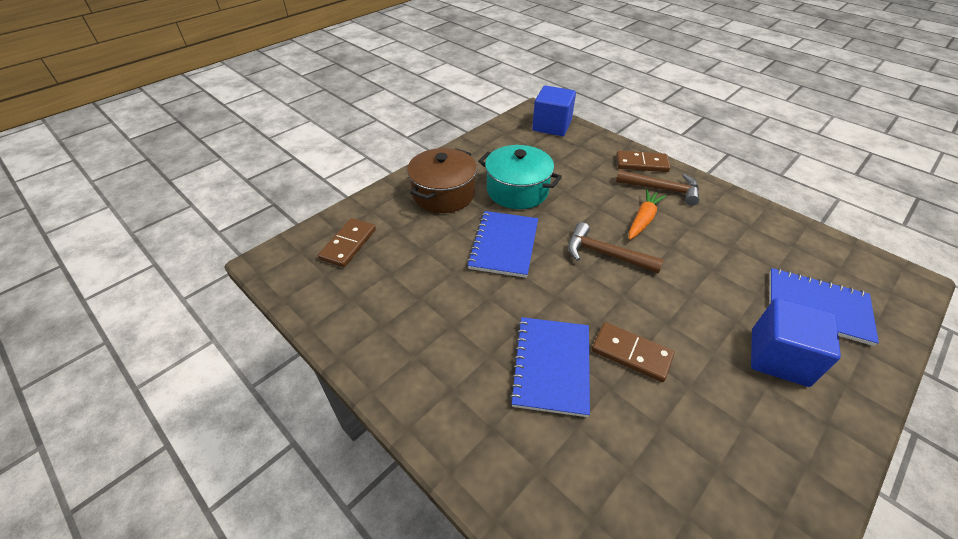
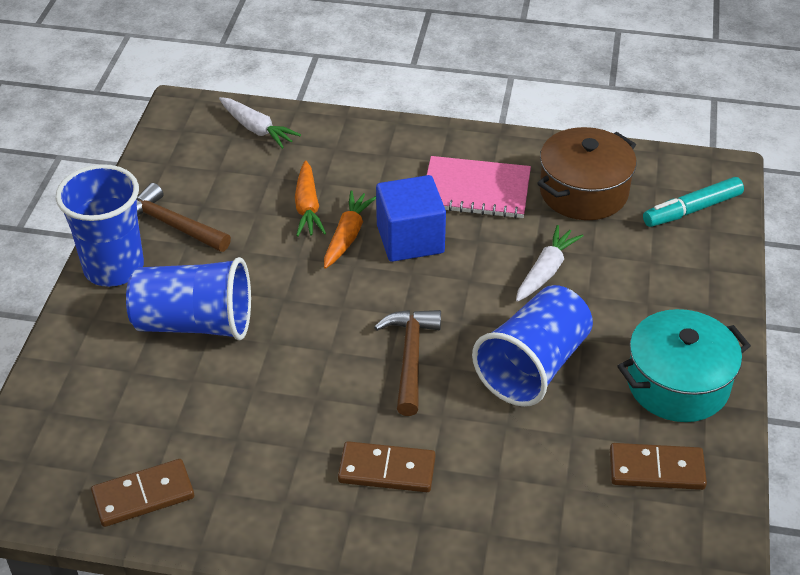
blue cube: [532,85,576,136] [751,298,841,387] = 2 -> [376,175,446,262] = 1
blue cup: none = 0 -> [56,164,144,287] [126,257,251,340] [472,285,593,407] = 3
blue notebook: [467,211,538,278] [510,317,590,417] [769,268,879,346] = 3 -> none = 0
orange carrot: [629,189,667,240] = 1 -> [295,161,326,237] [324,190,376,269] = 2
pink notebook: none = 0 -> [427,156,531,218] = 1
turquoise marker: none = 0 -> [643,177,744,227] = 1
white carrot: none = 0 -> [219,97,301,149] [516,225,584,302] = 2

